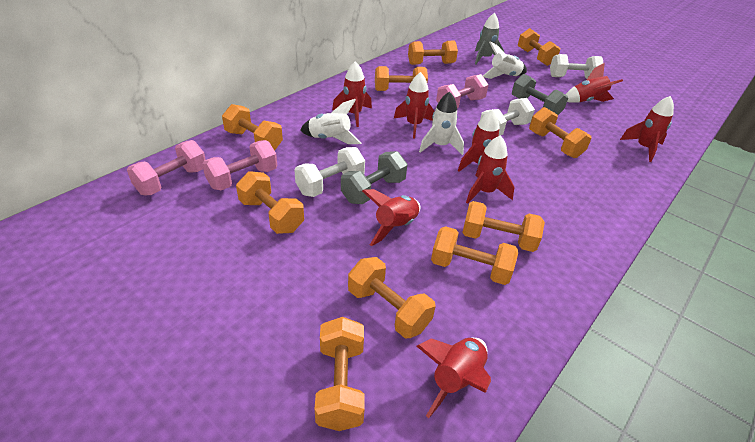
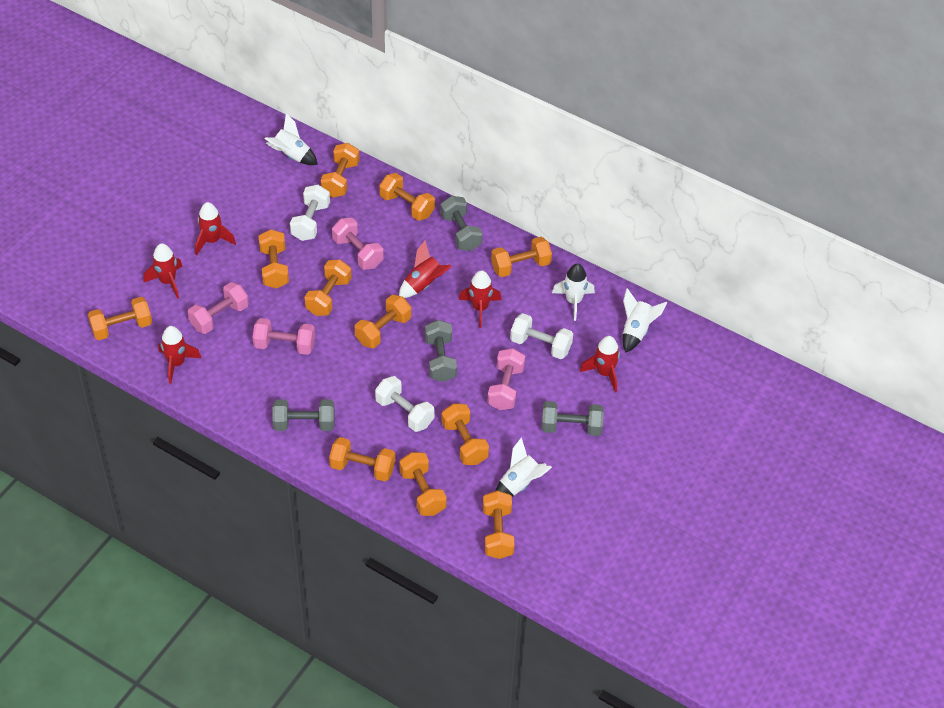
grey dumbbell: [341,151,407,204] [512,74,568,115] = 2 -> [272,399,335,431] [425,320,457,382] [440,196,483,251] [542,401,604,436] = 4
grey rocket: [475,13,504,65] = 1 -> none = 0
orange dumbbell: [222,104,283,151] [236,171,304,234] [315,317,365,431] [348,257,436,339] [375,66,428,91] [408,41,458,65] [431,226,518,285] [462,201,545,252] [518,28,560,66] [529,107,592,158] = 10 -> [88,297,152,340] [259,229,289,288] [304,260,352,316] [321,143,360,198] [329,437,395,481] [355,295,411,348] [379,173,435,221] [399,452,447,516] [442,404,489,465] [483,490,515,559] [491,237,552,277] = 11
pink dumbbell: [127,140,206,195] [202,140,277,190] [436,74,488,108] = 3 -> [188,282,249,334] [252,318,315,355] [332,218,383,270] [487,348,525,410] = 4
red rocket: [332,62,372,127] [362,189,420,246] [394,72,434,138] [416,338,491,418] [458,109,500,172] [466,135,514,204] [565,63,623,103] [620,96,674,162] = 8 -> [144,243,183,299] [158,326,201,384] [195,202,236,255] [399,241,451,298] [459,270,502,328] [580,336,620,392] = 6
white rocket: [300,99,361,144] [419,92,464,155] [483,41,527,79] = 3 -> [265,113,318,165] [495,437,552,497] [552,264,595,321] [623,288,667,353] = 4

